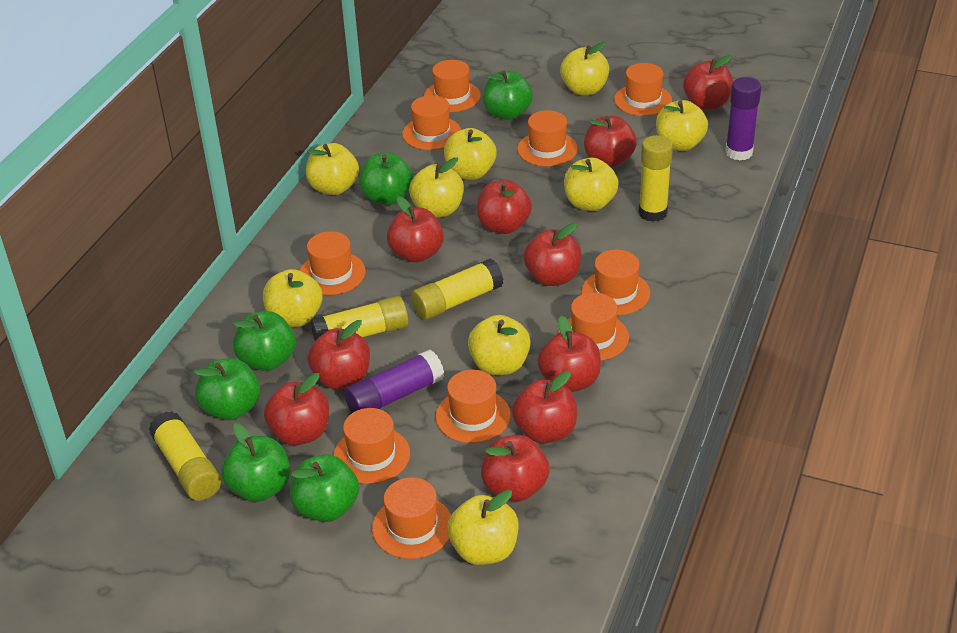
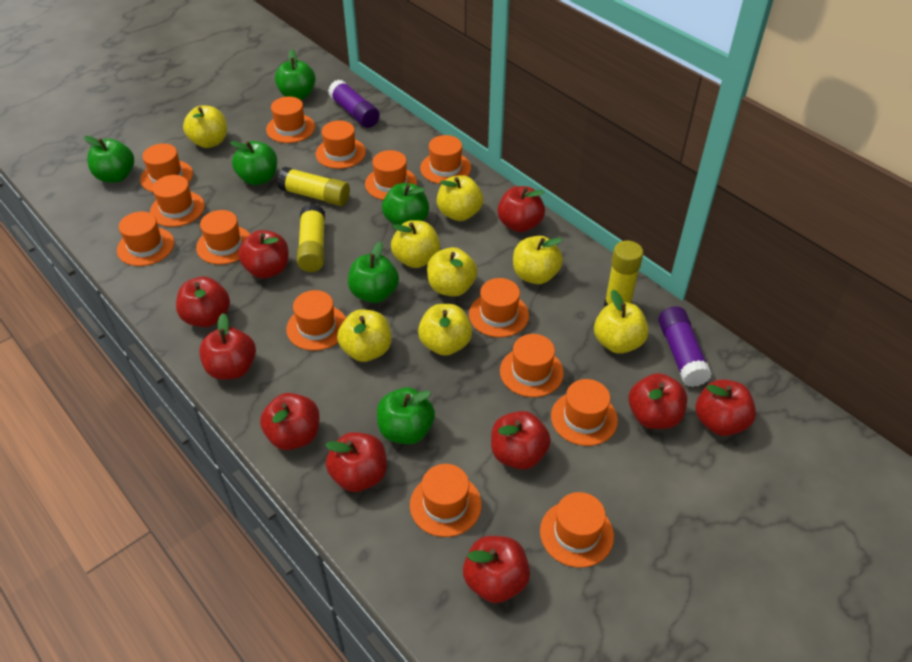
orange hat: [299,231,366,295] [333,408,410,484] [372,477,451,559] [402,95,461,150] [424,60,481,112] [435,370,511,443] [517,110,578,167] [558,292,629,361] [581,250,650,315] [614,63,672,116] = 10 -> [117,211,174,266] [140,144,193,192] [150,175,205,227] [196,210,250,265] [266,97,315,143] [286,290,346,351] [316,120,366,169] [365,150,417,200] [410,464,482,537] [420,135,471,184] [469,278,529,338] [500,334,564,397] [540,492,614,568] [551,379,618,446] = 14
yellow apple: [263,269,322,327] [306,143,359,195] [409,157,464,218] [444,128,497,180] [447,490,518,565] [468,315,531,375] [560,41,609,95] [564,158,619,211] [656,100,708,151] = 9 -> [183,105,227,148] [337,309,391,362] [391,220,440,268] [418,304,472,356] [427,247,477,297] [437,175,483,221] [513,236,563,284] [594,290,649,354] = 8
yellow glue stick: [149,411,221,501] [311,296,408,341] [411,258,503,320] [638,135,673,222] = 4 -> [277,167,350,206] [297,204,325,272] [604,241,643,306] = 3

